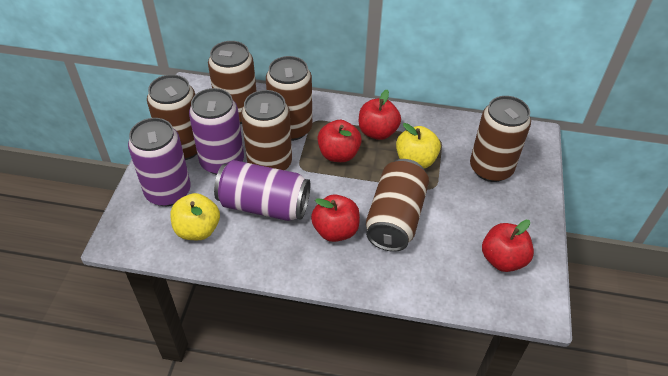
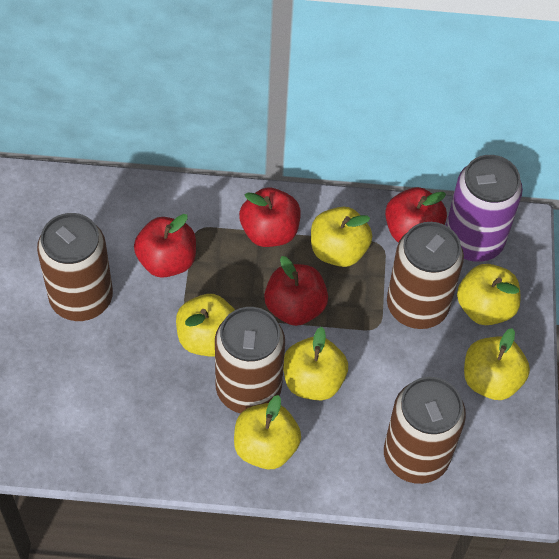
brown can: [147,74,197,160] [208,41,256,124] [241,90,292,170] [266,56,312,141] [366,159,429,252] [470,96,531,182] = 6 -> [37,213,113,321] [215,307,285,413] [384,377,466,484] [387,222,464,329] = 4
purple can: [128,118,191,206] [189,88,244,175] [214,160,310,221] = 3 -> [446,155,523,262] = 1
yellow apple: [170,193,220,240] [396,123,441,168] = 2 -> [176,294,235,357] [234,395,301,469] [283,327,348,400] [311,207,372,267] [457,264,521,325] [464,328,530,400] = 6

